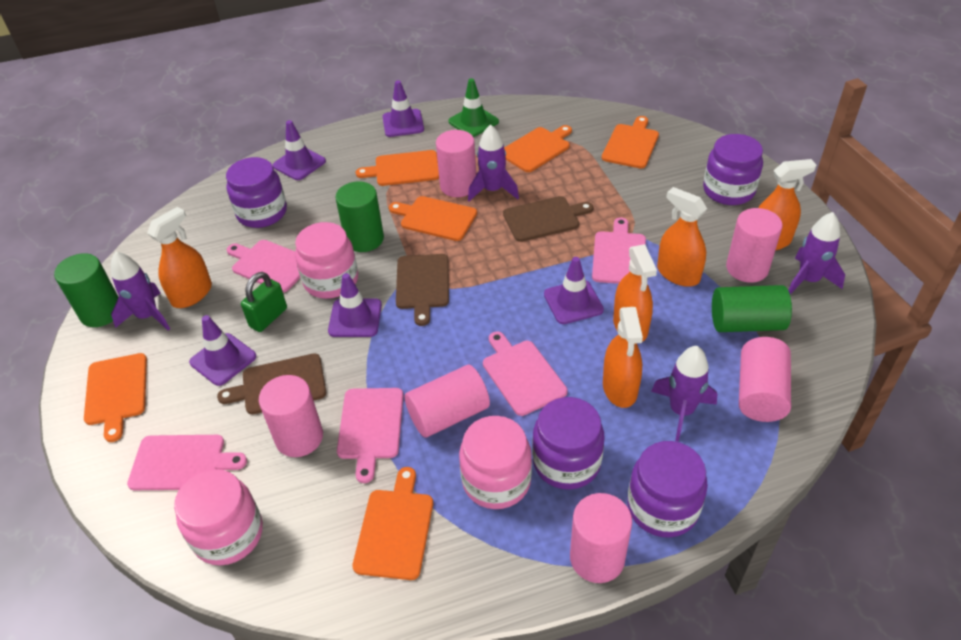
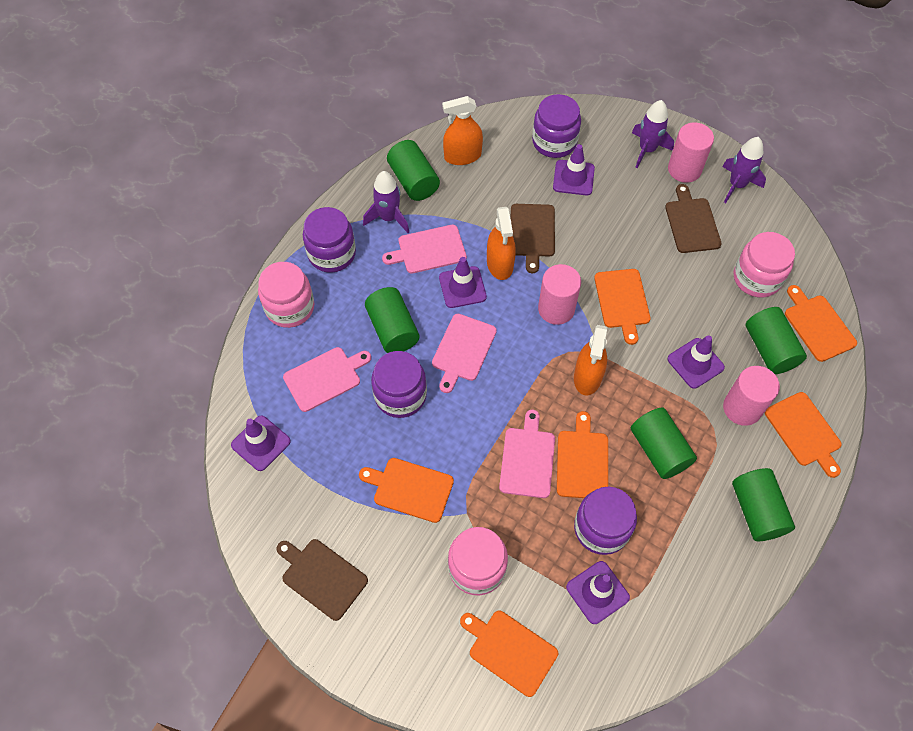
green cylinder: [54,253,119,327] [335,181,384,252] [712,285,792,332] = 3 -> [365,287,420,353] [387,140,440,201] [631,407,697,479] [732,468,795,541] [746,307,807,374] = 5
green padlock: [241,272,287,332] = 1 -> none = 0
green traffic cone: [448,78,499,137] = 1 -> none = 0
orange spray bottle: [147,207,212,308] [603,307,643,408] [613,244,657,342] [657,187,707,287] [758,159,816,251] = 5 -> [442,96,483,165] [487,207,516,280] [574,325,607,395] = 3
pink cutting board: [127,435,247,490] [227,240,300,292] [337,388,403,483] [483,331,568,416] [592,218,646,284] = 5 -> [283,347,371,412] [382,225,467,274] [432,314,497,393] [499,410,555,498] = 4
pink cylinder: [259,375,323,457] [405,365,490,438] [436,130,476,197] [570,493,632,583] [726,208,782,283] [739,337,791,422] = 6 -> [538,264,581,325] [668,122,714,183] [723,366,780,426] = 3
purple rocket: [111,251,170,331] [468,124,519,201] [651,346,718,442] [788,212,845,294] = 4 -> [363,171,409,233] [632,100,674,168] [722,137,766,203] = 3

